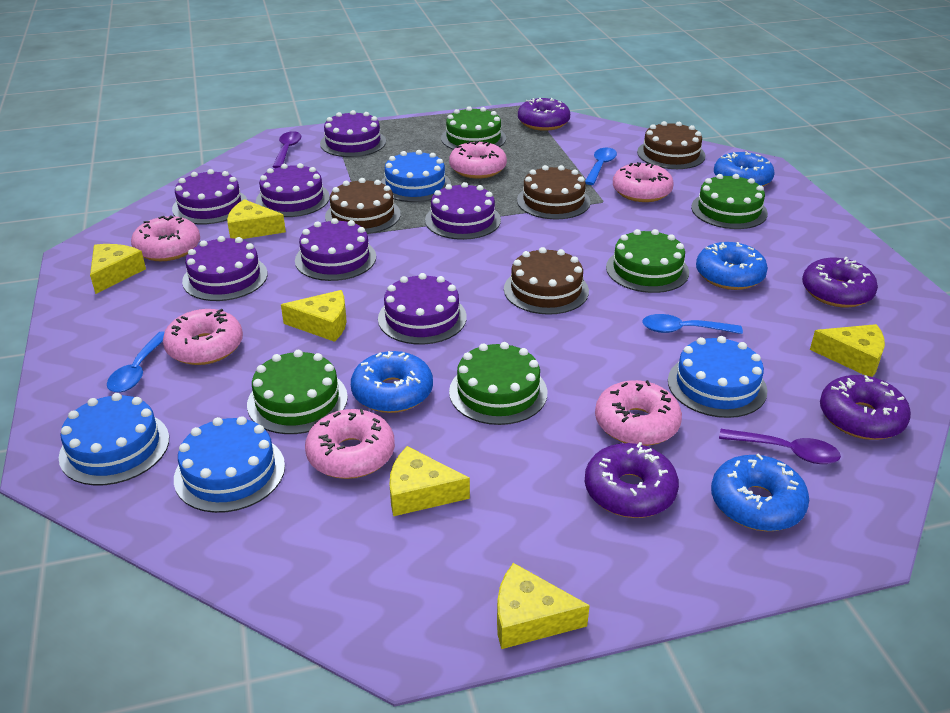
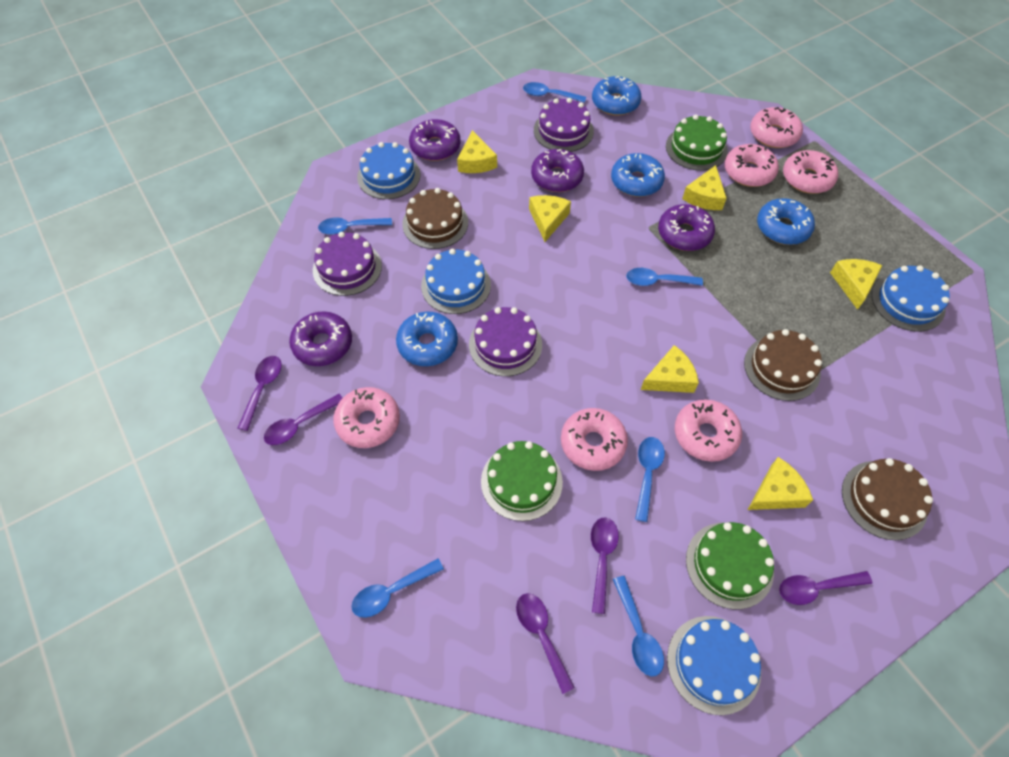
blue spoon: [107,332,165,392] [585,148,617,185] [642,314,743,334] = 3 -> [318,218,392,235] [351,559,444,618] [523,82,586,103] [613,576,664,676] [626,268,703,286] [635,437,665,522] = 6
brown cake: [325,178,401,234] [504,247,589,315] [517,165,591,219] [637,121,706,169] = 4 -> [402,188,468,249] [744,329,822,401] [842,458,933,540] = 3
green cake: [247,350,348,434] [441,106,506,150] [449,342,548,425] [606,229,689,293] [691,174,768,229] = 5 -> [481,441,563,521] [666,115,728,171] [686,522,774,609] = 3
purple cake: [172,169,248,225] [182,236,268,301] [256,163,330,217] [295,218,376,281] [320,110,386,157] [378,273,467,345] [425,182,501,240] = 7 -> [313,232,382,296] [469,307,542,376] [534,98,594,152] = 3
purple spoon: [273,131,301,168] [719,429,841,464] = 2 -> [238,356,282,431] [264,394,342,445] [516,593,575,694] [591,517,619,614] [779,571,872,605] = 5

